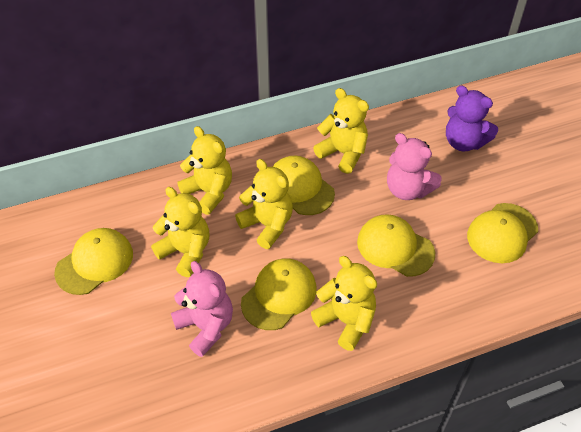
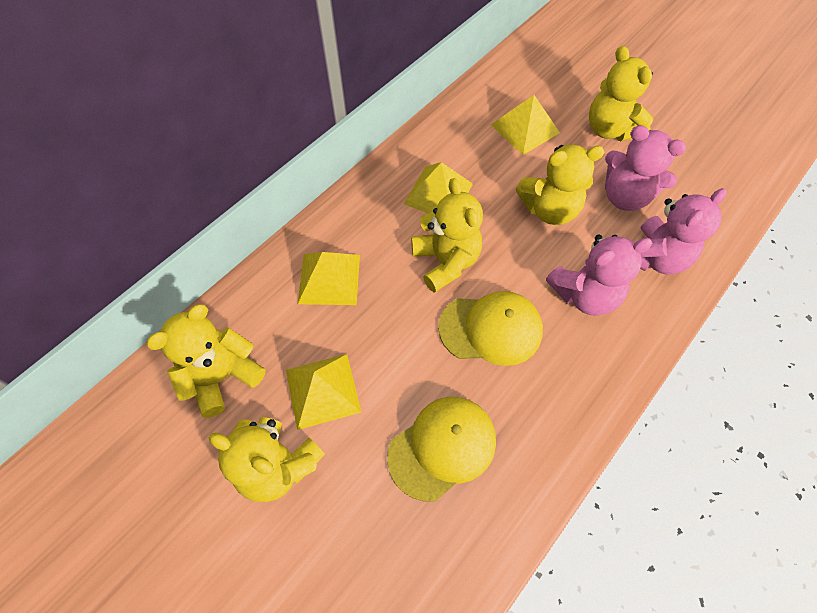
pink teddy bear: [171,261,233,357] [387,133,442,200] = 2 -> [546,235,652,316] [605,125,686,211] [626,188,727,275] = 3
purple teddy bear: [446,85,498,152] = 1 -> none = 0
yellow cap: [54,228,133,295] [241,258,317,330] [273,156,335,215] [357,214,435,277] [467,203,538,263] = 5 -> [387,397,496,501] [438,291,543,366] = 2
yellow pyramid: none = 0 -> [286,354,361,430] [298,252,360,305] [404,162,473,213] [491,95,560,155] = 4

